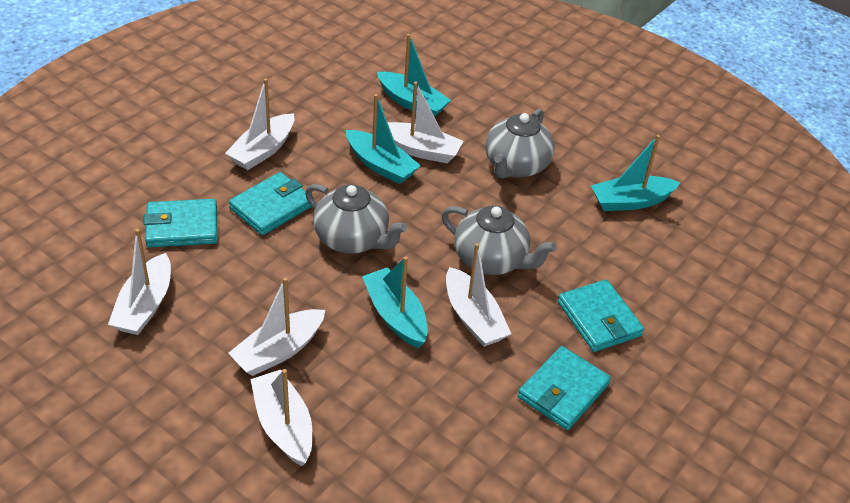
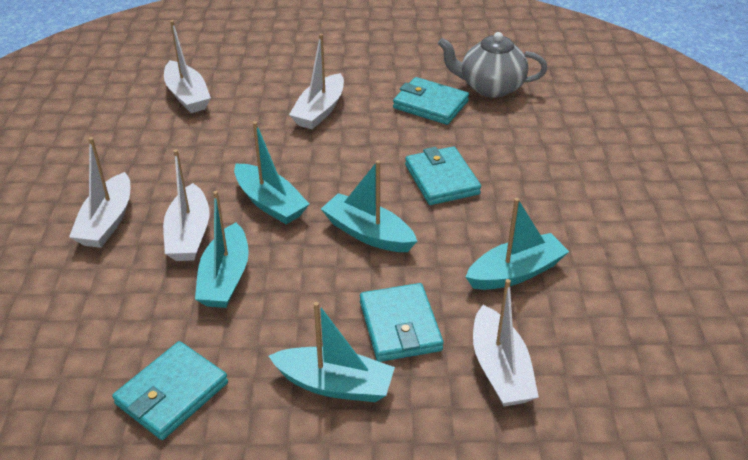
grey teapot: [305,184,407,254] [442,205,557,275] [485,109,555,179] = 3 -> [438,32,547,98] = 1
turquoise boat: [346,94,421,184] [362,256,428,348] [377,34,451,117] [591,135,681,211] = 4 -> [195,191,249,308] [234,121,309,224] [269,302,395,402] [321,160,417,252] [466,198,569,290] = 5
white boat: [108,229,171,335] [225,78,294,170] [228,277,325,376] [250,369,313,466] [387,81,463,163] [446,243,511,347] = 6 -> [69,137,130,248] [163,149,210,261] [164,20,211,113] [289,34,344,129] [473,279,539,406] = 5

